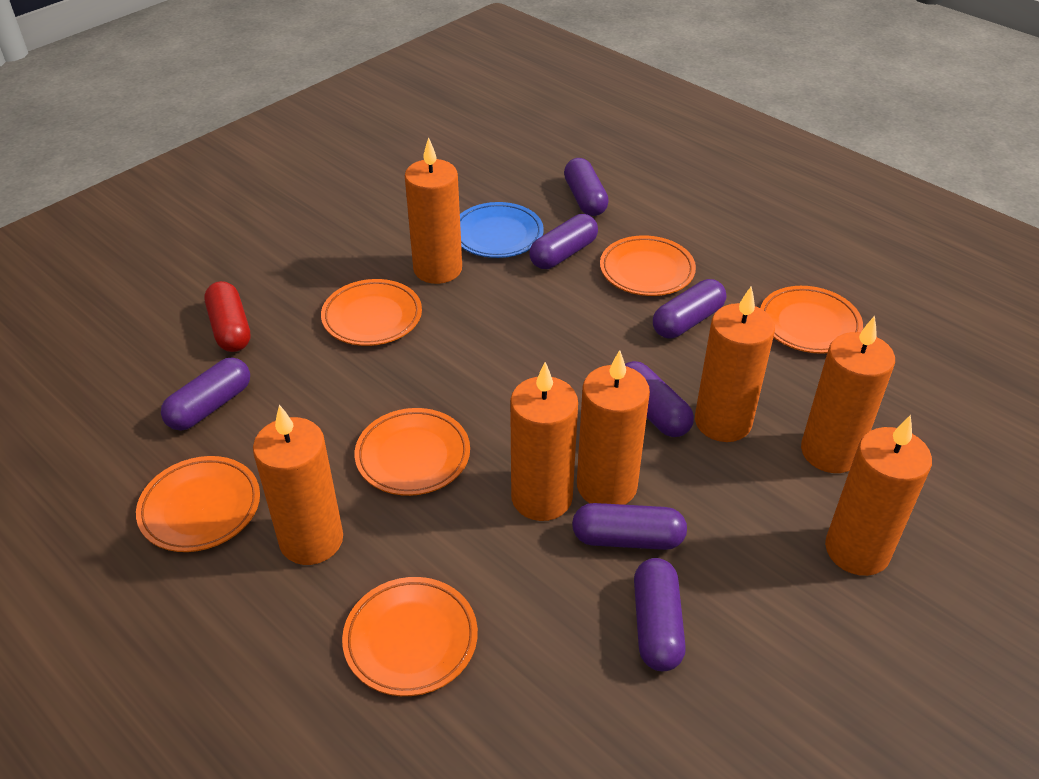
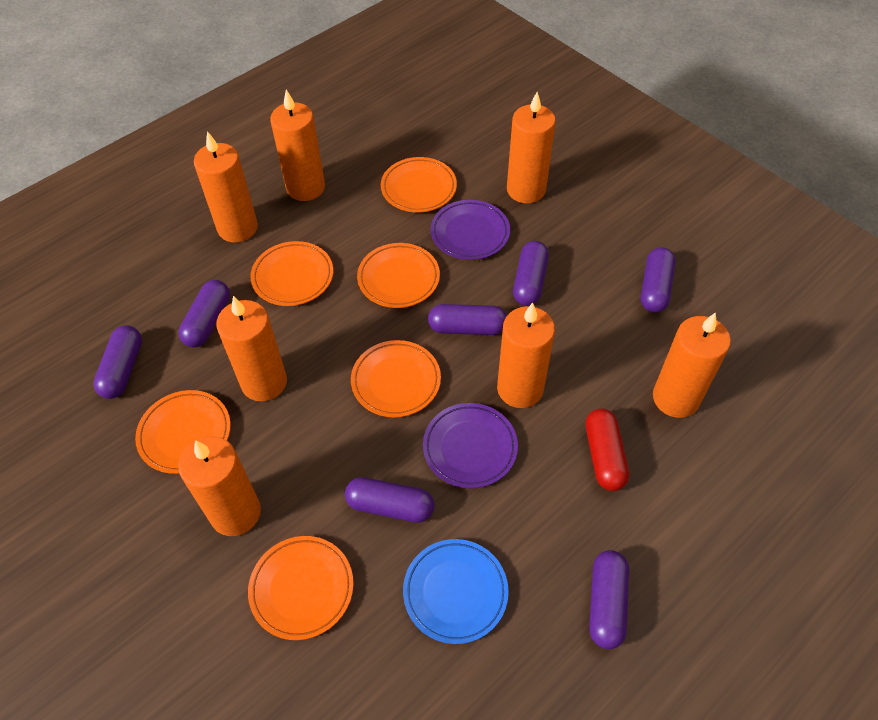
purple plate: none = 0 -> [423,403,518,489] [431,200,510,260] = 2

